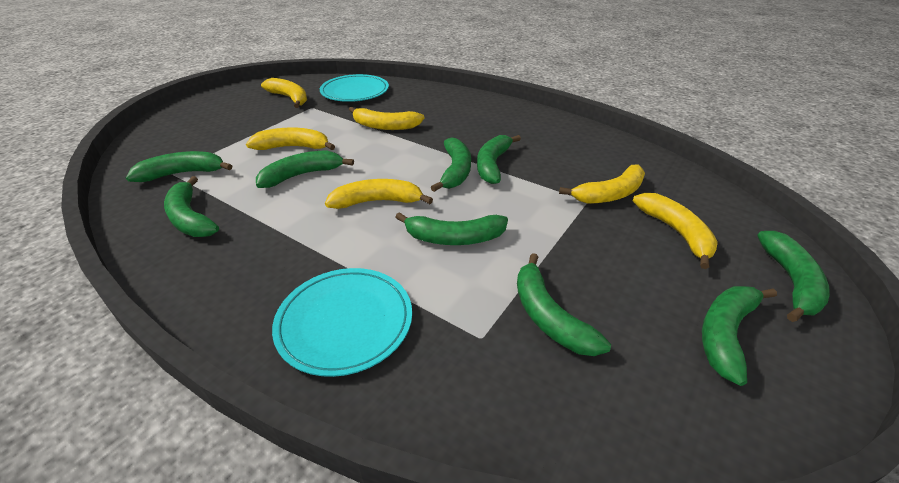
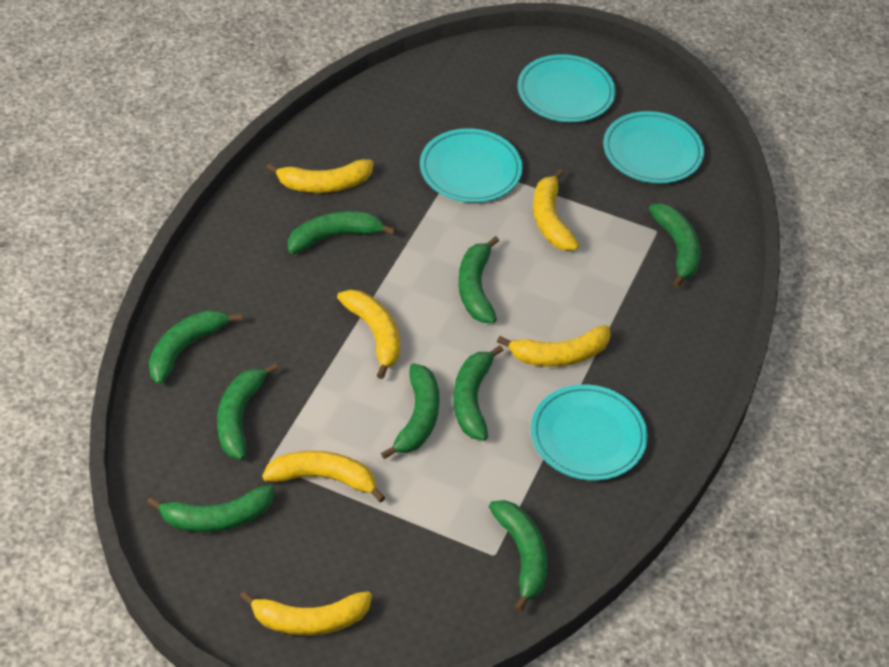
turquoise plate: [272,268,412,377] [320,74,389,102] = 2 -> [420,128,523,203] [517,54,616,122] [531,385,648,481] [603,111,704,184] = 4

